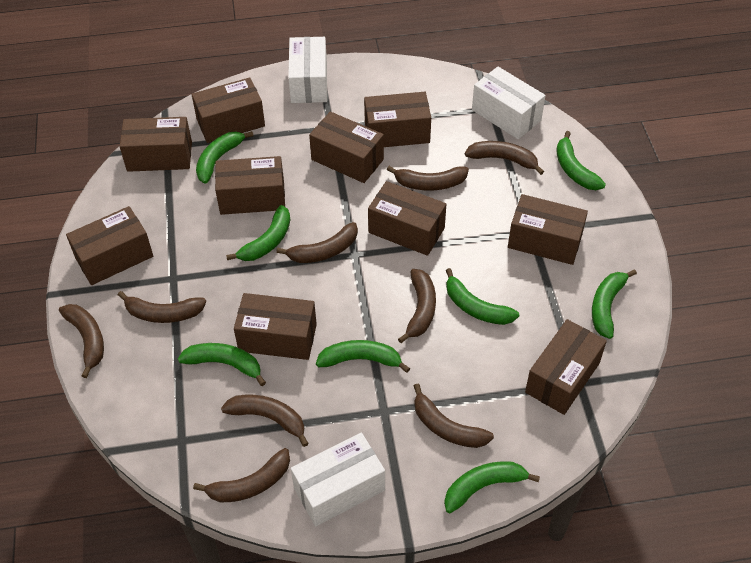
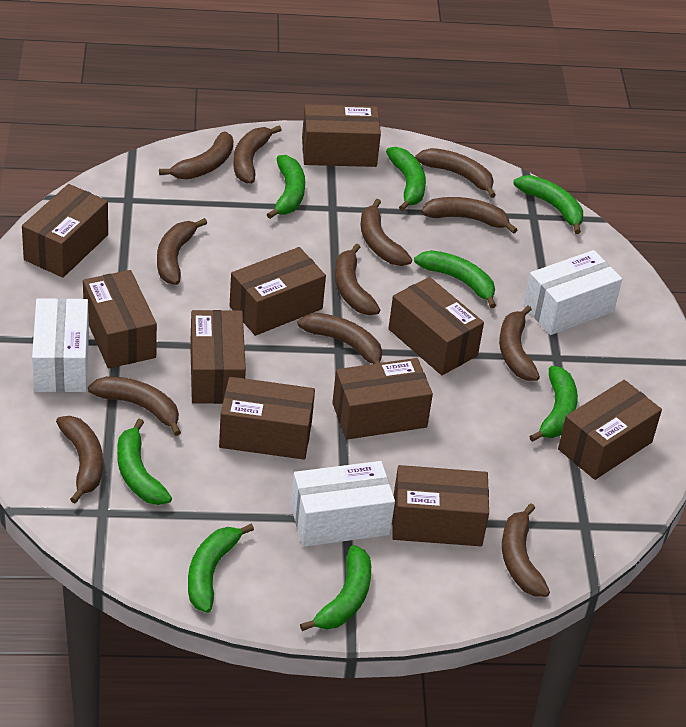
brown banana: [59,304,104,378] [118,291,206,323] [193,448,290,502] [221,395,309,447] [276,222,358,263] [387,166,469,190] [398,269,436,343] [414,384,494,448] [465,141,544,175] = 9 -> [56,416,103,503] [88,376,181,436] [157,218,207,285] [159,131,233,179] [233,126,282,184] [298,313,382,364] [335,243,380,315] [361,199,412,266] [415,148,496,198] [421,197,517,234] [499,306,540,381] [502,504,550,597] = 12

